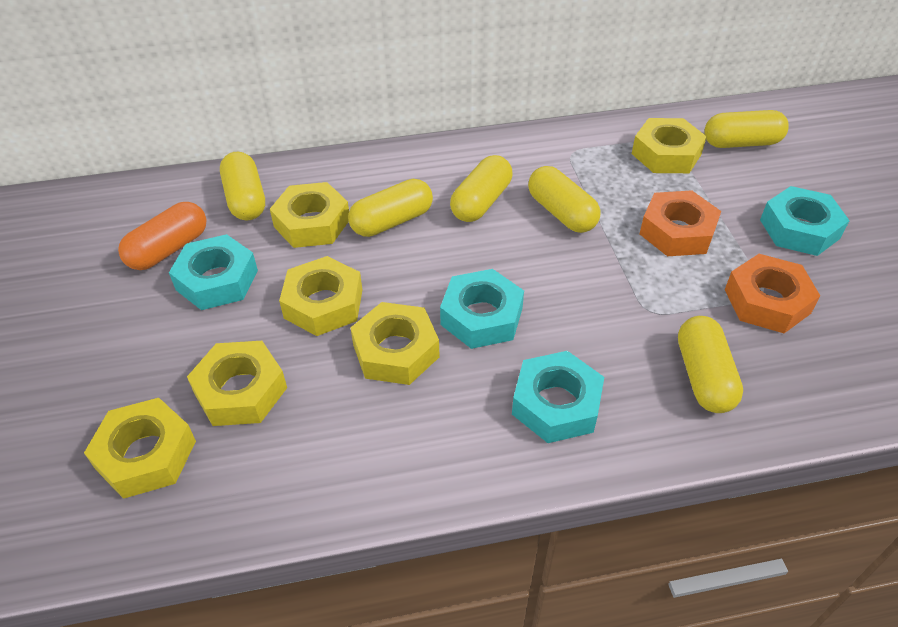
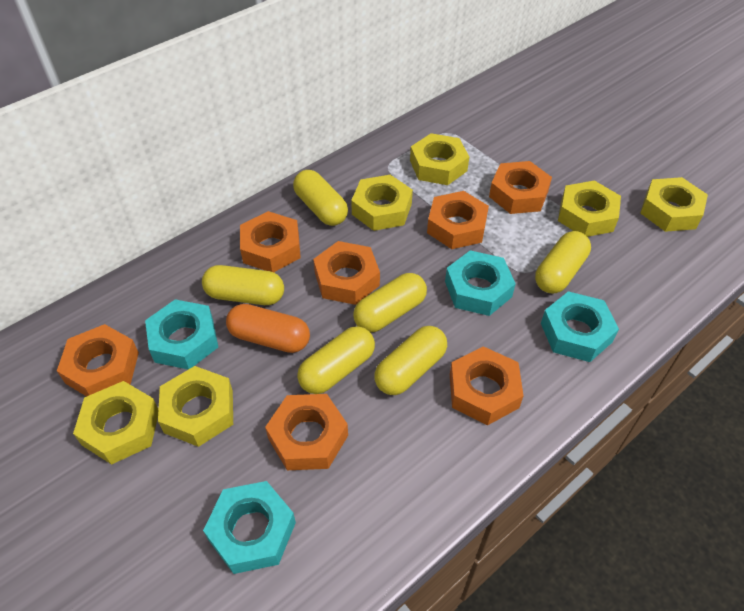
orange nut: [640,190,721,256] [725,254,820,333] = 2 -> [57,324,139,397] [240,211,301,272] [265,394,348,470] [313,241,380,305] [427,191,489,249] [450,346,524,425] [489,161,552,214] = 7

